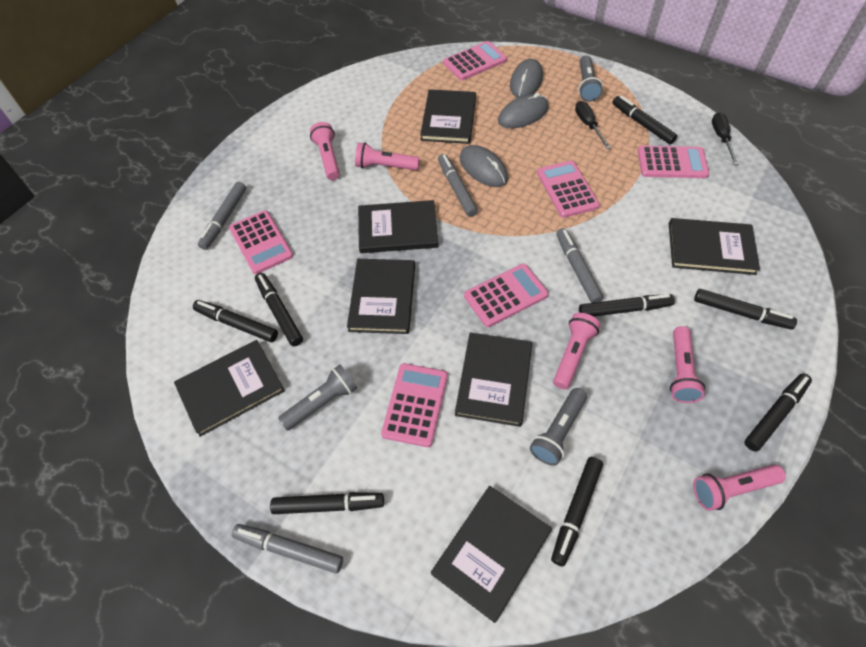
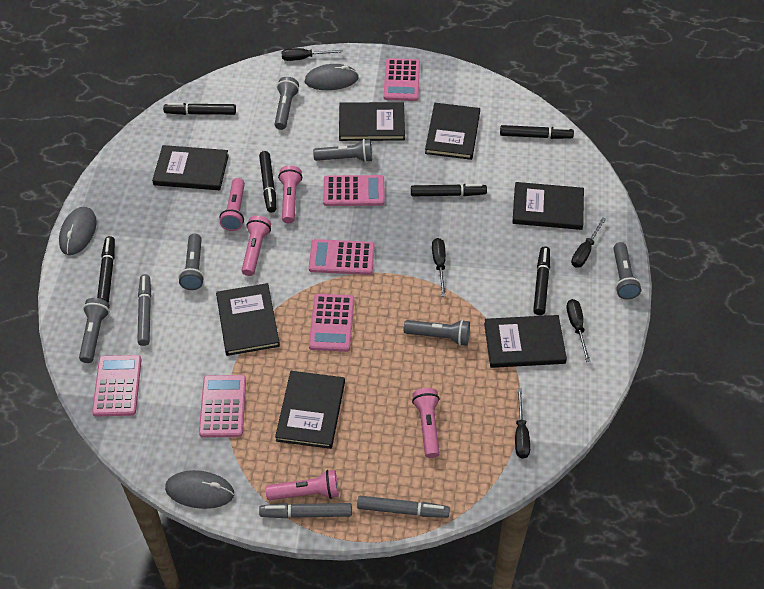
black marker: [193,300,278,342] [255,273,303,346] [270,492,384,514] [551,457,603,566] [579,294,675,317] [613,96,677,144] [694,289,797,329] [744,373,812,452] = 8 -> [97,236,115,303] [163,103,236,115] [259,151,276,213] [411,184,487,197] [500,125,574,139] [533,246,550,315] = 6
black screwdriver: [575,101,611,149] [712,113,738,165] = 2 -> [281,48,343,61] [432,238,446,297] [515,389,530,459] [566,299,591,362] [571,217,606,268] = 5
grey flashlight: [278,364,357,430] [530,388,587,466] [578,55,603,102] = 3 -> [79,298,110,363] [178,234,204,290] [274,77,299,130] [313,139,372,162] [404,320,470,346] [613,242,641,299] = 6
grey marker: [198,182,246,250] [232,524,343,573] [438,154,478,217] [556,228,603,303] = 4 -> [137,274,151,346] [259,503,352,518] [357,496,450,518] = 3

